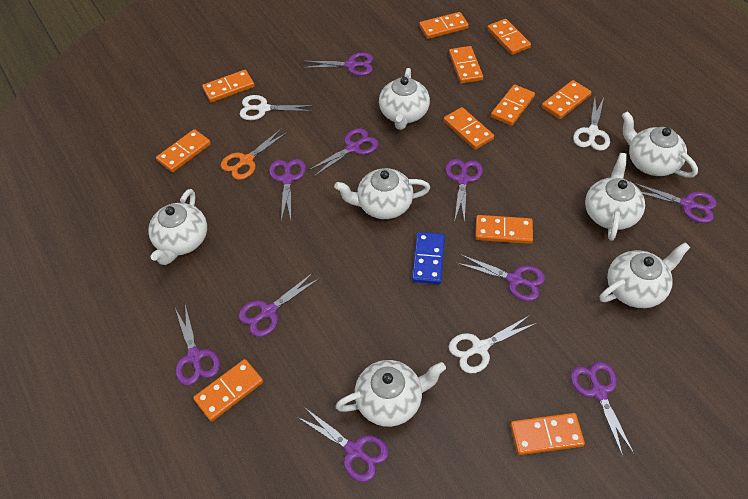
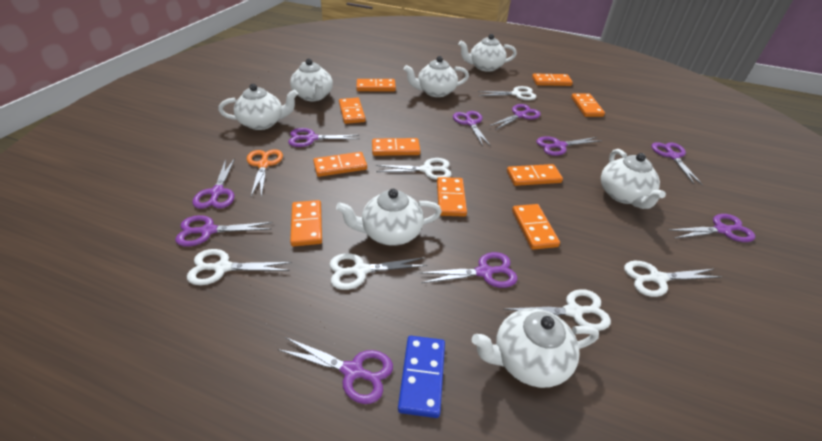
orange domino: [156,129,211,172] [193,359,263,422] [202,70,255,102] [419,12,469,39] [443,107,494,150] [449,46,483,84] [475,215,533,244] [487,19,531,55] [491,84,535,126] [510,413,585,455] [542,80,591,119] = 11 -> [290,200,322,247] [313,152,367,177] [339,98,366,124] [356,79,396,91] [372,138,420,156] [437,177,467,217] [507,164,563,186] [512,204,560,250] [532,74,573,86] [571,94,605,117] = 10
white scissors: [240,95,314,120] [449,315,537,374] [573,97,610,151] = 3 -> [187,249,292,285] [329,253,427,290] [376,158,452,180] [477,86,536,100] [505,289,611,331] [624,261,721,297] = 6

